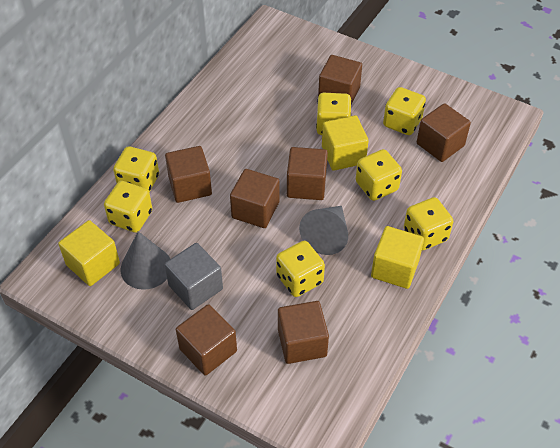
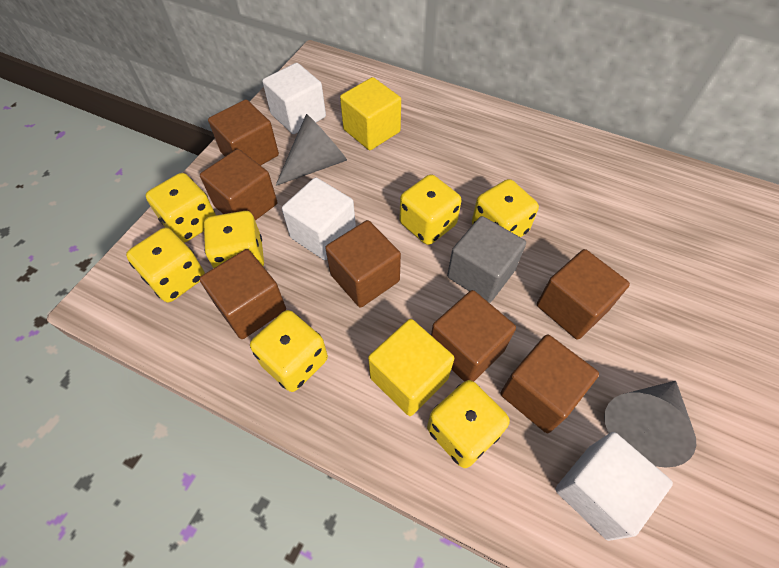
white cube: none = 0 -> [262,63,326,134] [282,177,356,260] [555,432,673,541] = 3
yellow cube: [58,220,120,286] [322,115,369,171] [371,226,424,289] = 3 -> [340,77,401,150] [368,319,454,416] = 2

